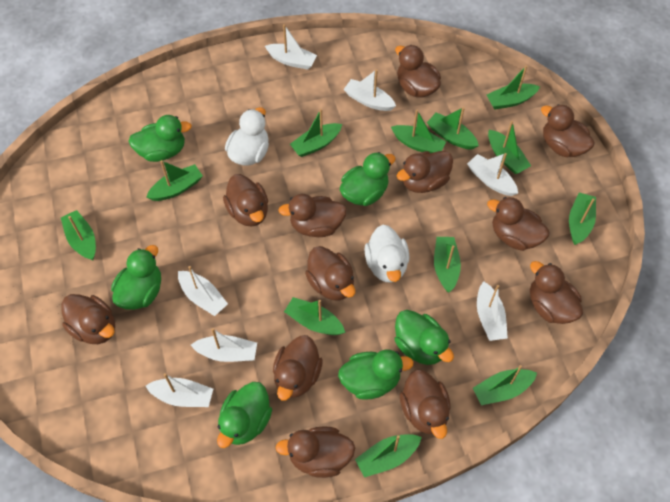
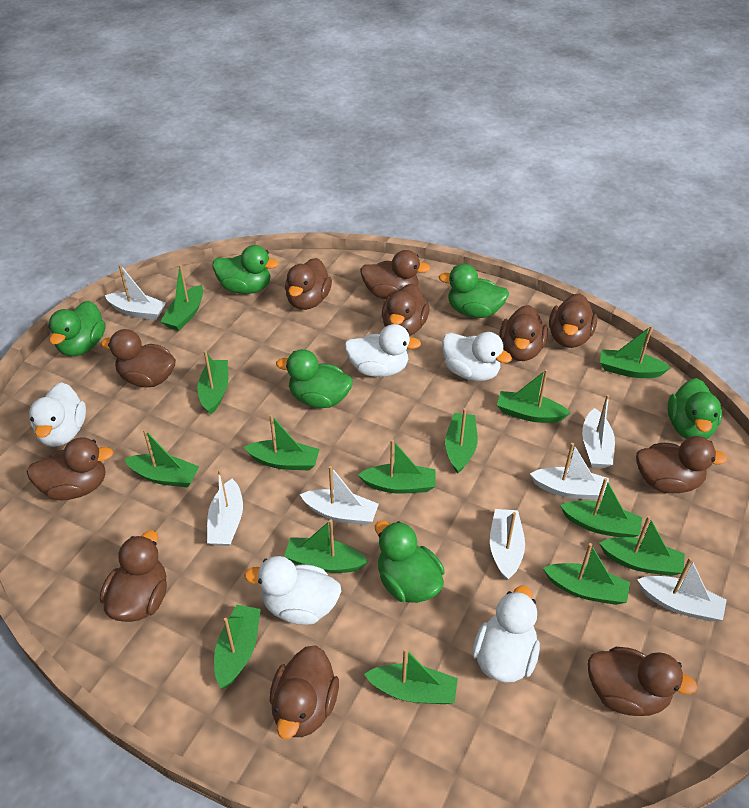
brown duck: [61,294,115,344] [223,174,268,227] [273,335,323,401] [275,426,355,478] [278,194,347,237] [305,246,356,300] [395,45,441,97] [397,151,453,193] [400,369,451,439] [487,197,549,251] [530,261,583,324] [541,104,595,157] = 12 -> [26,437,114,500] [100,530,167,622] [101,329,176,387] [270,645,339,739] [285,258,332,310] [360,250,430,299] [382,284,429,336] [499,305,548,361] [549,293,597,348] [588,647,698,716] [636,436,728,493] = 11
green boat: [61,210,96,260] [146,160,203,201] [284,297,346,335] [290,109,342,157] [355,434,422,477] [391,110,446,153] [427,107,479,150] [434,237,461,292] [473,365,537,405] [487,65,540,109] [488,121,531,174] [569,193,596,245] = 12 -> [124,429,200,488] [160,265,203,331] [197,351,229,415] [214,605,261,688] [244,415,320,470] [284,519,368,573] [358,439,436,494] [364,648,458,704] [445,408,478,474] [497,369,570,423] [543,543,630,605] [560,478,642,537] [599,516,685,576] [600,326,671,378] = 14
white duck: [225,107,269,166] [364,225,409,283] = 2 -> [29,382,86,447] [244,556,341,625] [345,324,421,377] [442,332,512,381] [472,586,540,683] = 5

